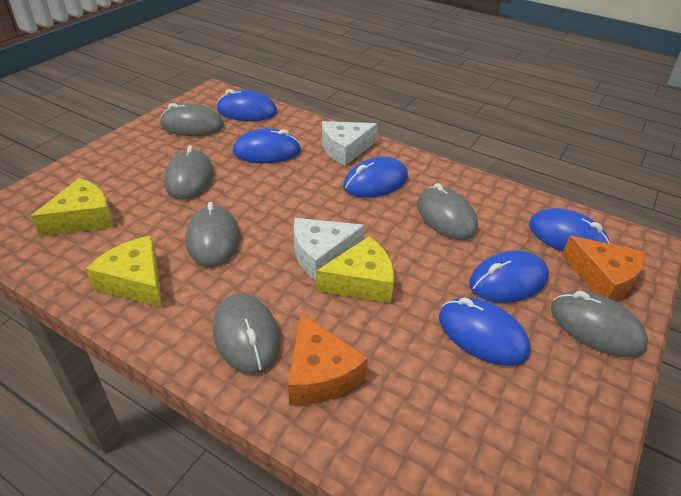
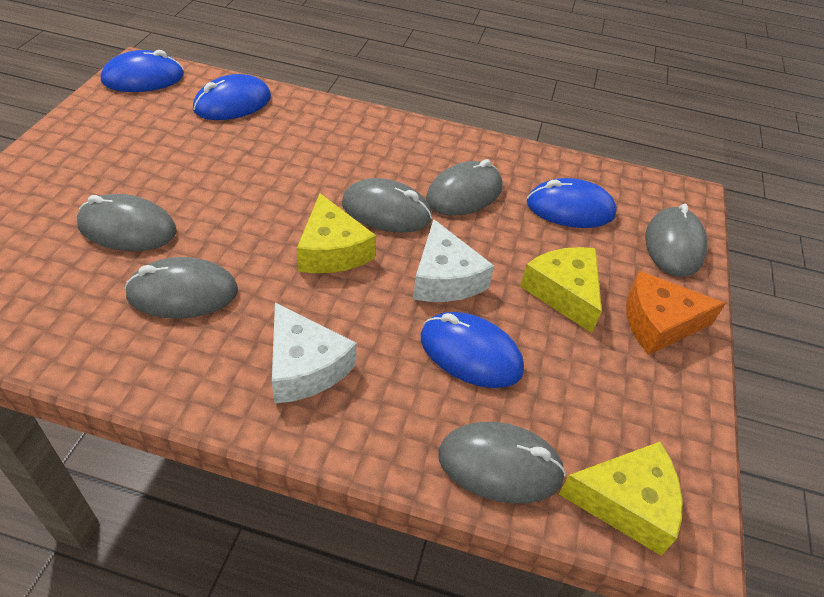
blue mouse: [216,89,277,121] [233,128,301,163] [343,157,408,198] [439,297,531,366] [469,250,549,303] [529,208,610,252] = 6 -> [101,50,184,92] [193,74,271,120] [421,312,524,388] [527,178,617,228] = 4
orange cheese: [288,313,368,405] [562,236,646,301] = 2 -> [626,271,726,355] = 1

